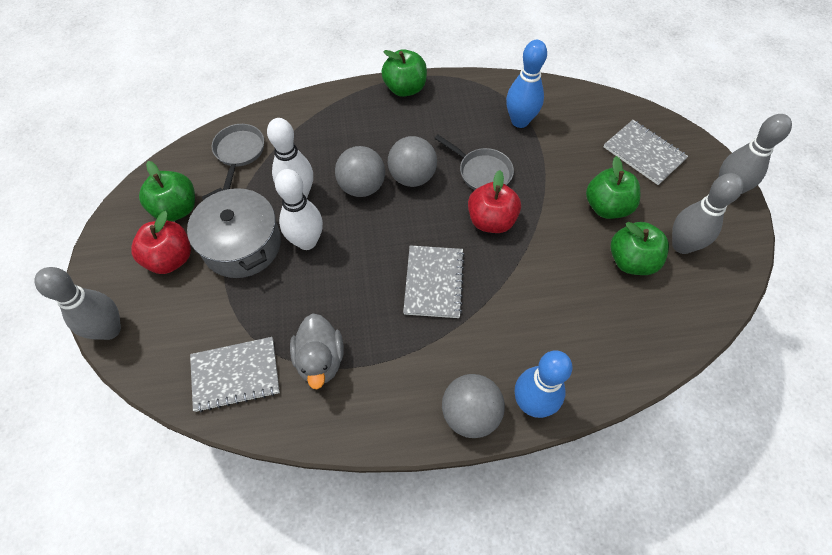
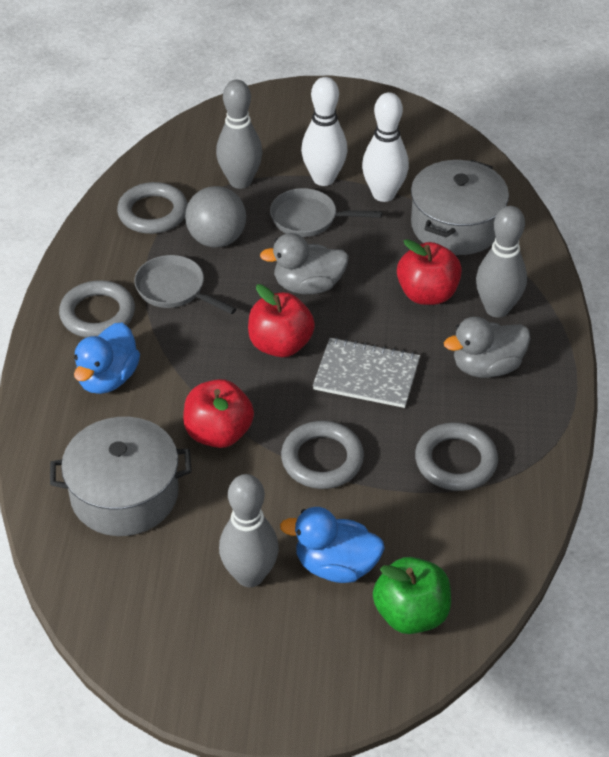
blue bowling pin: [506,40,547,128] [515,350,573,418] = 2 -> none = 0
blue duck: none = 0 -> [74,323,140,394] [280,507,385,583] = 2
green apple: [139,161,195,221] [381,49,427,97] [586,156,640,219] [610,222,669,275] = 4 -> [373,557,451,634] = 1
grey ball: [335,146,385,197] [388,136,437,187] [442,374,505,438] = 3 -> [185,186,246,248] = 1
grey duck: [290,313,344,389] = 1 -> [260,233,349,294] [444,317,531,378] = 2
grey notebook: [190,337,280,412] [403,245,465,318] [604,120,688,185] = 3 -> [313,337,420,408] = 1
grey pot: [187,188,281,278] = 1 -> [50,417,192,536] [411,160,509,255] = 2
grey ring: none = 0 -> [59,280,135,338] [117,182,188,234] [281,421,364,489] [415,423,498,491] = 4
red apple: [131,211,191,274] [468,170,521,233] = 2 -> [183,379,254,448] [248,284,315,357] [397,239,462,305] = 3

